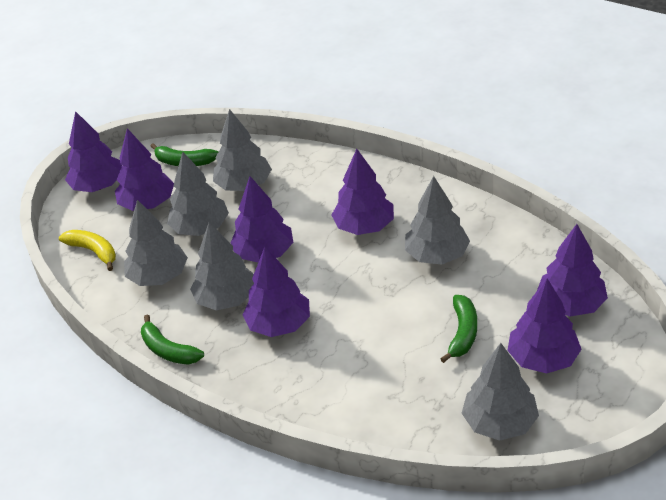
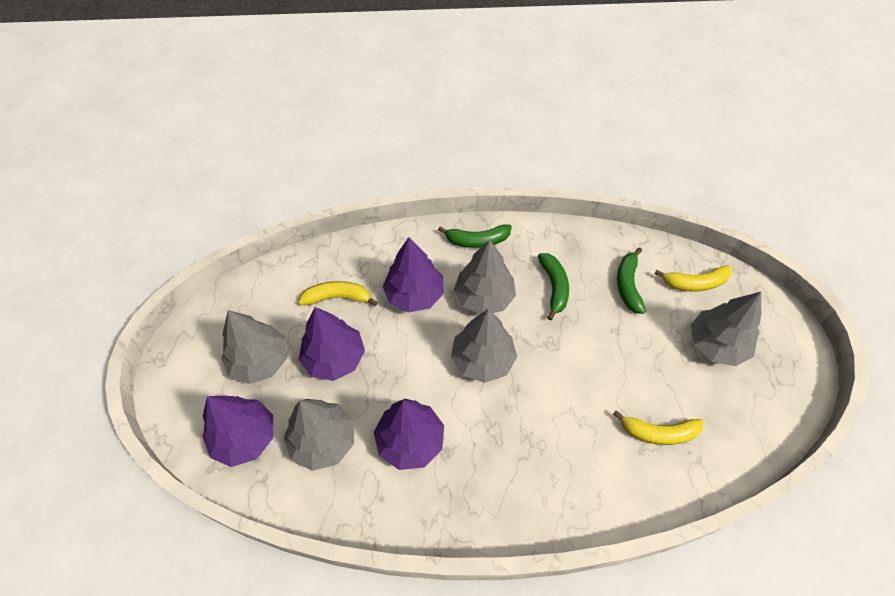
grey tree: [124,200,188,286] [167,152,229,236] [190,222,254,310] [213,109,272,191] [405,176,470,265] [462,343,539,441] = 6 -> [221,310,287,384] [284,399,354,471] [451,309,517,383] [454,239,516,314] [691,292,761,366] = 5
purple tree: [65,111,122,192] [115,128,174,211] [230,176,293,262] [242,247,310,337] [332,149,394,235] [507,278,582,374] [537,224,608,317] = 7 -> [203,396,273,467] [299,307,365,381] [374,399,444,470] [382,237,444,313] = 4
yellow banana: [59,230,116,271] = 1 -> [298,281,378,306] [613,410,703,445] [654,265,732,292] = 3

